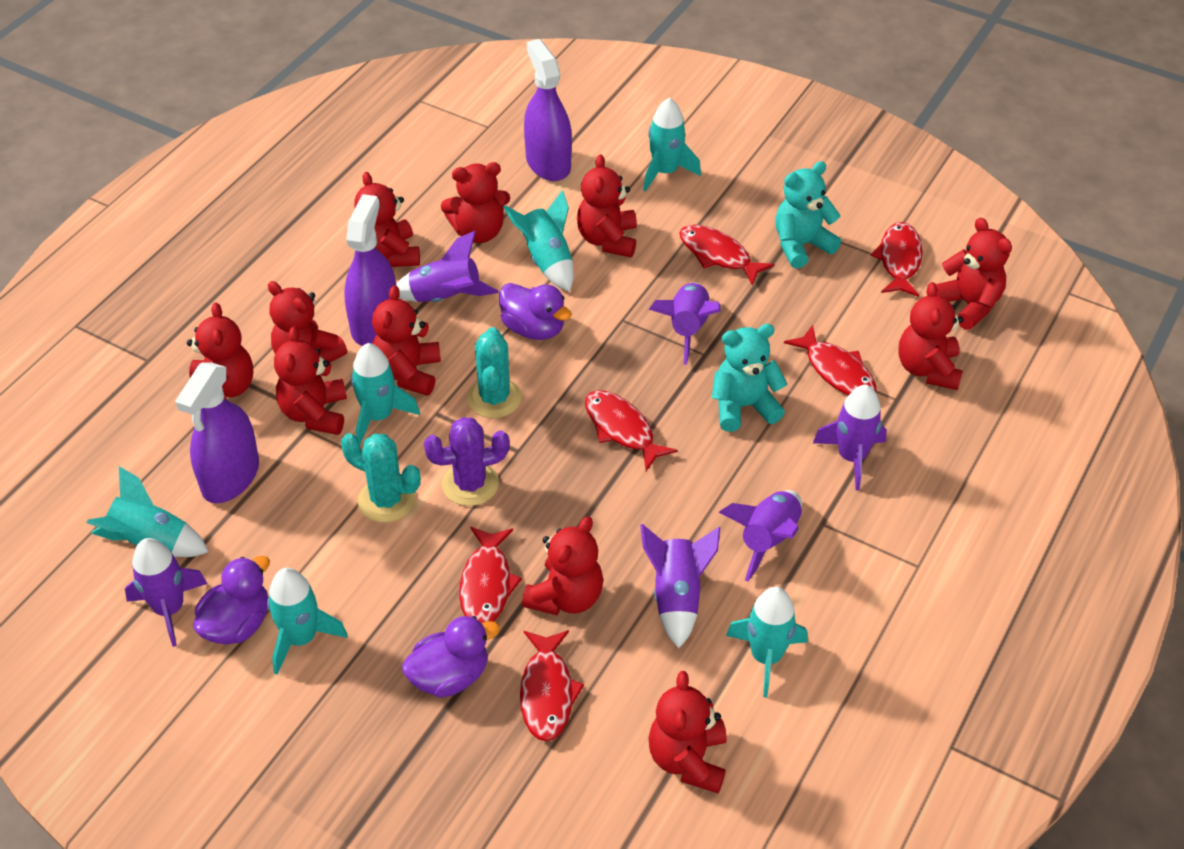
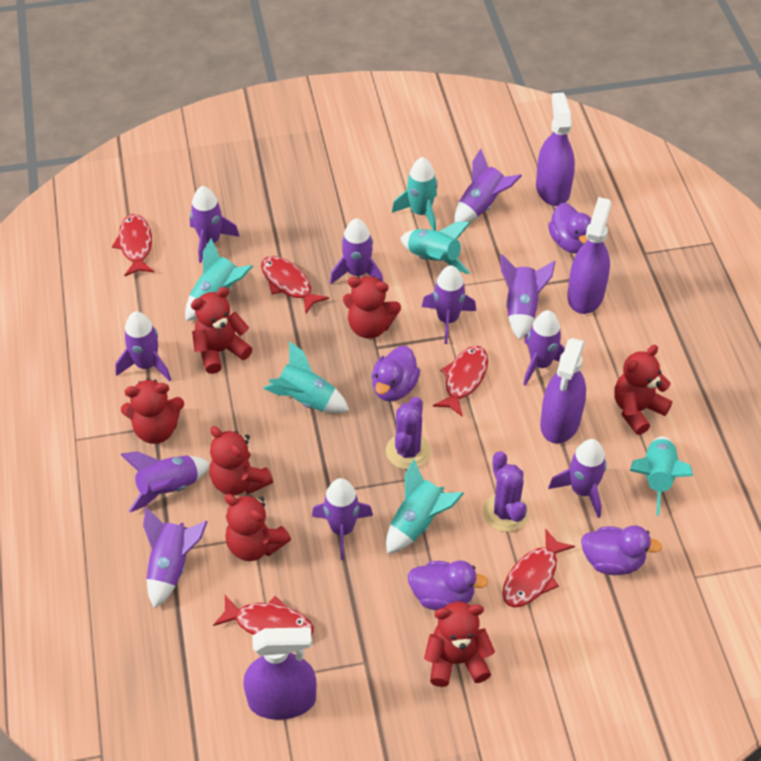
purple cactus: [424,417,510,506] = 1 -> [386,397,431,470] [483,451,529,532] = 2
purple duck: [193,556,270,645] [402,616,500,698] [499,283,572,340] = 3 -> [372,346,420,402] [408,561,488,610] [548,203,591,253] [581,525,662,575] = 4
purple rocket: [125,538,207,647] [396,231,498,302] [640,524,720,648] [649,283,721,365] [719,490,802,581] [813,385,887,491] = 6 -> [115,311,171,381] [120,451,210,512] [143,507,208,609] [190,186,240,263] [312,478,373,560] [330,218,383,284] [422,265,476,344] [455,149,522,222] [500,254,555,340] [523,310,565,386] [548,439,607,518] = 11
purple spray bottle: [175,362,259,503] [344,194,396,346] [524,39,572,181] = 3 -> [243,627,317,720] [536,93,575,206] [540,338,586,444] [567,197,611,314] = 4
red fish: [459,527,522,623] [520,630,584,741] [585,390,678,471] [679,225,775,286] [784,325,876,395] [871,222,923,297] = 6 -> [112,214,155,276] [213,595,314,635] [261,256,329,313] [433,346,488,417] [502,529,575,607] = 5
red teddy bear: [187,302,253,401] [268,281,347,362] [274,326,347,435] [354,172,420,267] [372,285,441,396] [441,162,510,243] [522,516,603,615] [577,154,637,257] [648,671,727,793] [898,282,964,390] [936,218,1012,330] = 11 -> [121,378,184,444] [191,287,252,374] [209,426,273,496] [224,494,291,561] [343,276,401,339] [424,602,495,687] [614,345,672,435] = 7
turquoise cactus: [341,433,421,523] [467,327,522,418] = 2 -> none = 0
turquoise teddy bear: [712,324,787,432] [775,161,841,269] = 2 -> none = 0

